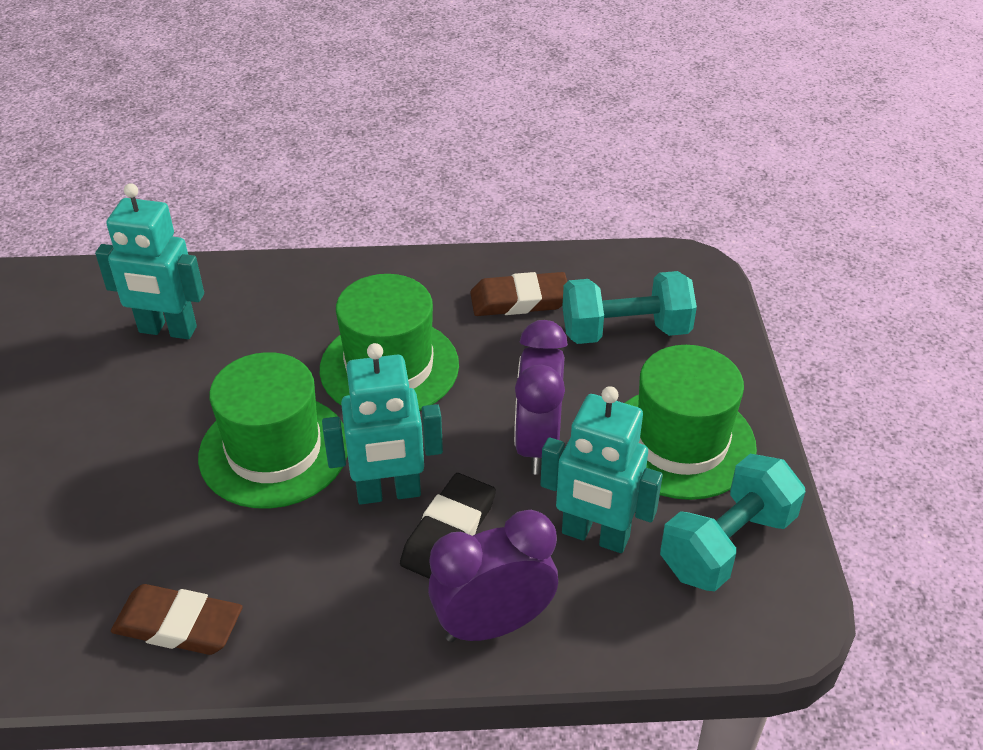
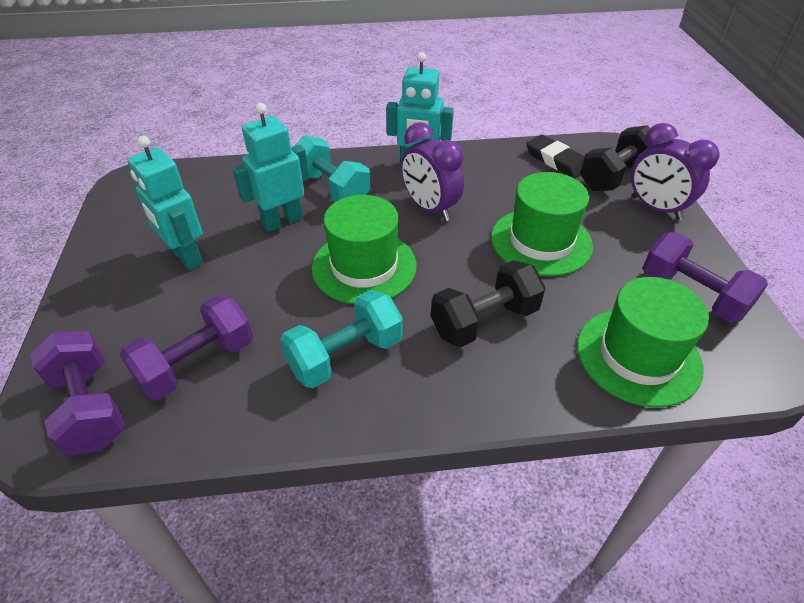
black dumbbell: none = 0 -> [431,260,546,347] [580,125,651,191] = 2
brown eraser: [111,584,243,655] [470,272,567,316] = 2 -> none = 0
purple dumbbell: none = 0 -> [30,331,126,456] [120,295,253,400] [643,232,768,323] = 3

